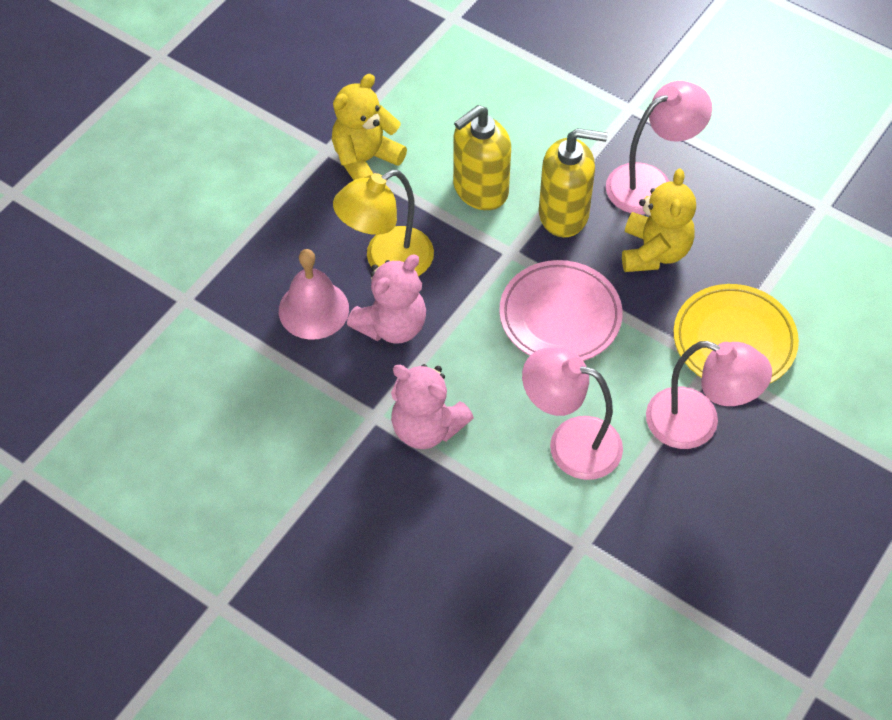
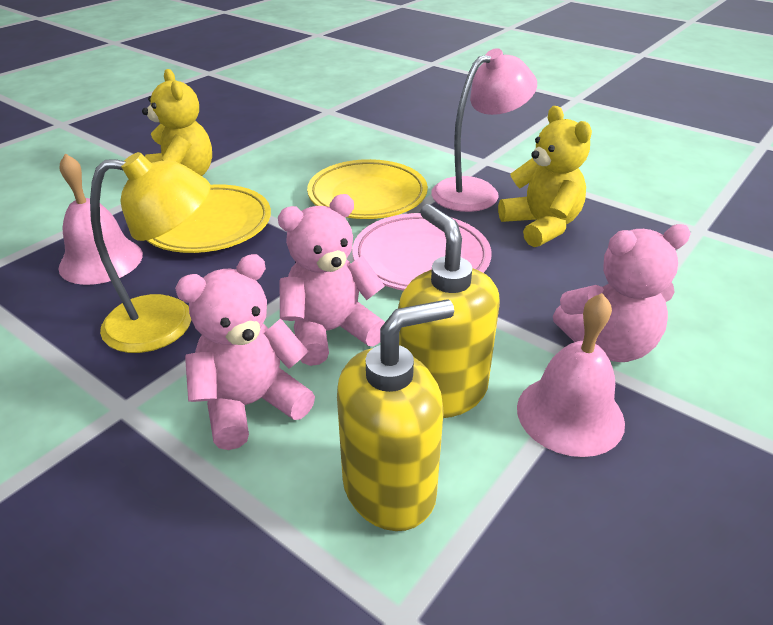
pink bell: [279,249,349,340] = 1 -> [58,153,143,285] [517,293,625,457] = 2
pink lamp: [522,348,623,480] [606,81,712,215] [646,341,772,449] = 3 -> [431,48,537,212] = 1
pink teddy bear: [347,254,426,344] [391,364,474,449] = 2 -> [175,254,315,450] [278,194,385,366] [553,224,691,362] = 3
yellow plate: [673,284,799,384] = 1 -> [146,184,271,253] [307,159,428,219] = 2

